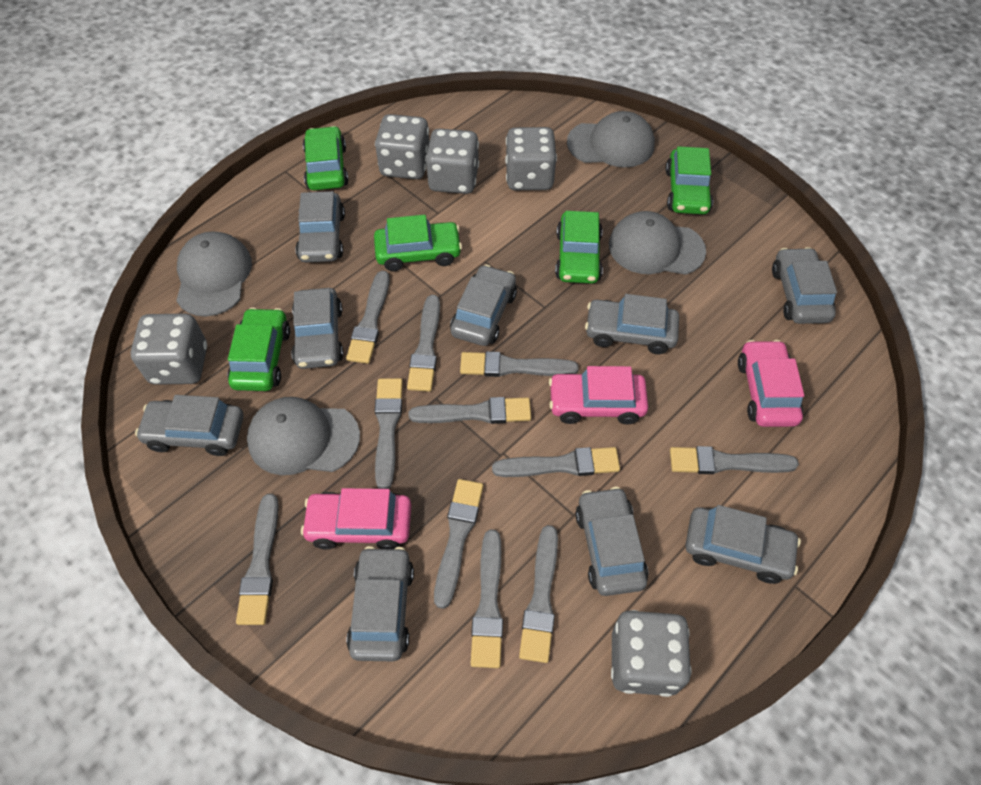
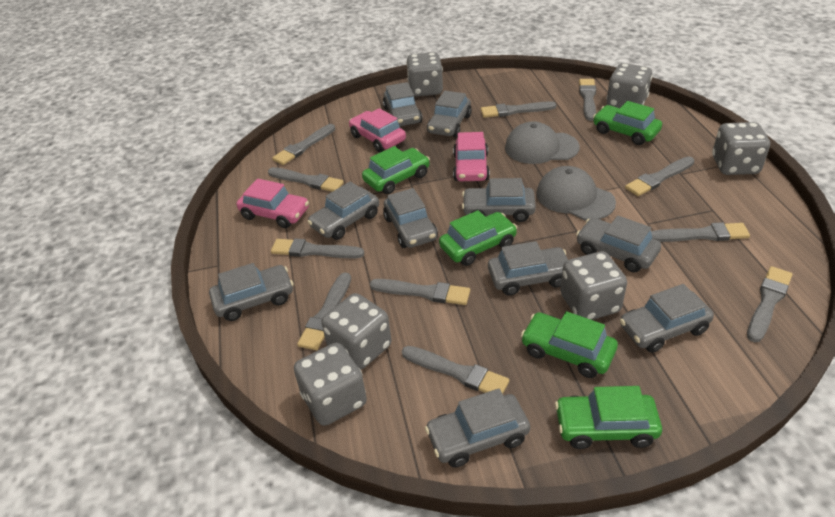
grey cap: [176,231,252,316] [247,397,360,475] [567,111,655,167] [609,211,706,275] = 4 -> [505,121,580,164] [536,166,616,220] = 2
grey car: [135,395,244,456] [291,288,344,369] [296,191,345,262] [346,546,414,661] [450,265,517,346] [575,487,648,596] [585,294,679,354] [685,505,801,584] [772,247,837,324] = 9 -> [209,263,294,321] [308,181,379,240] [383,82,422,126] [383,188,438,248] [425,389,530,468] [427,91,472,137] [462,178,536,222] [488,241,568,296] [576,216,661,273] [620,284,714,353] = 10
grey dice: [131,314,207,385] [375,114,429,179] [425,129,479,194] [505,127,557,190] [611,610,692,697] = 5 -> [294,343,367,426] [321,293,391,370] [406,52,443,97] [560,251,627,320] [606,63,652,108] [712,122,770,175] = 6

